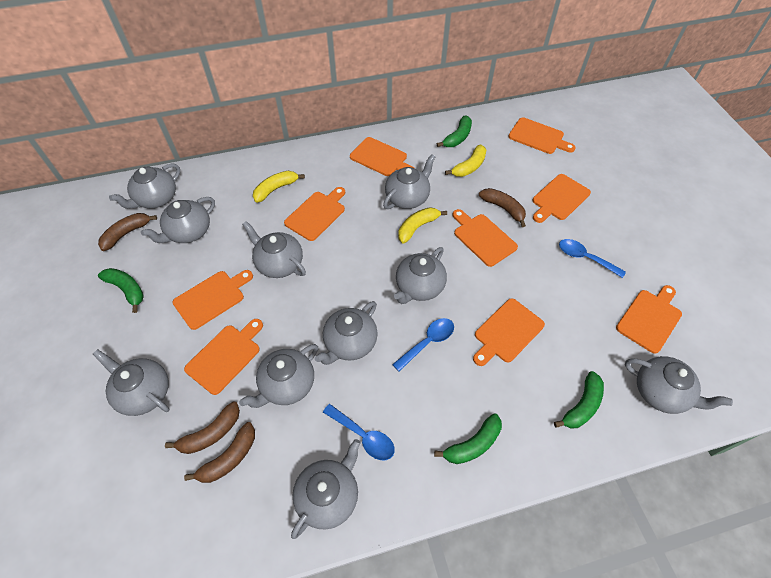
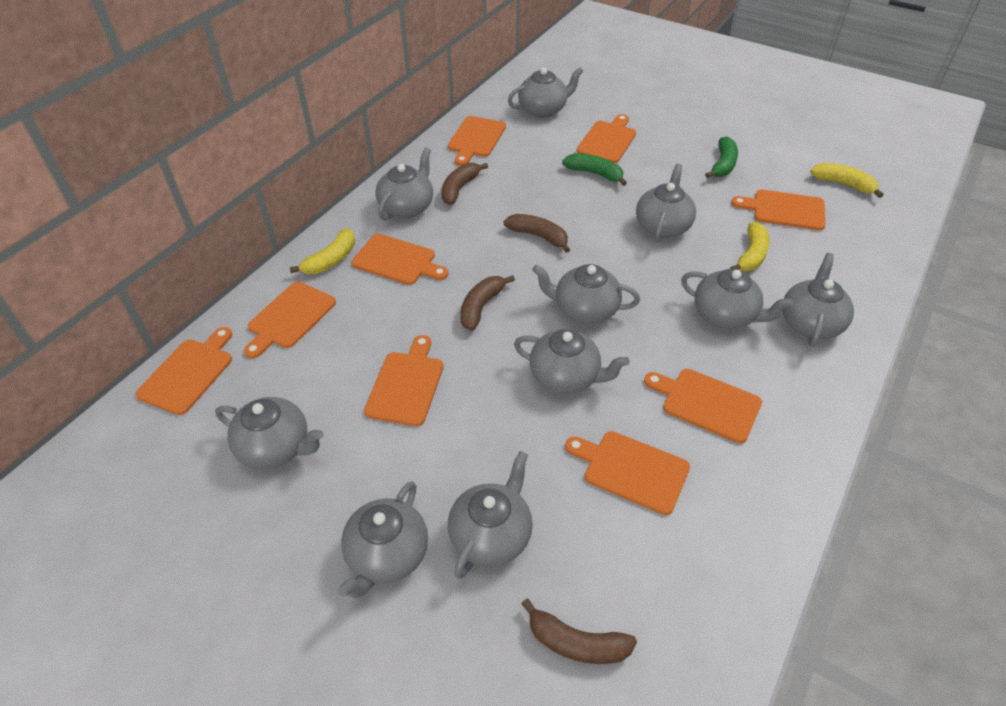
blue spoon: [323,404,395,460] [392,318,454,372] [559,239,626,278] = 3 -> none = 0
green banana: [98,268,144,313] [434,413,502,464] [437,116,472,147] [554,371,604,429] = 4 -> [562,153,627,186] [705,136,738,178] = 2

